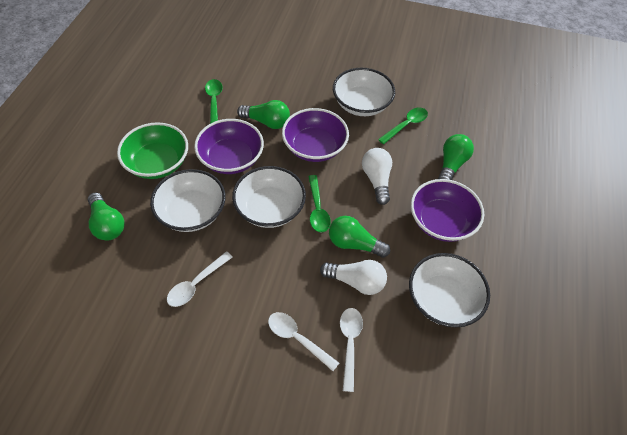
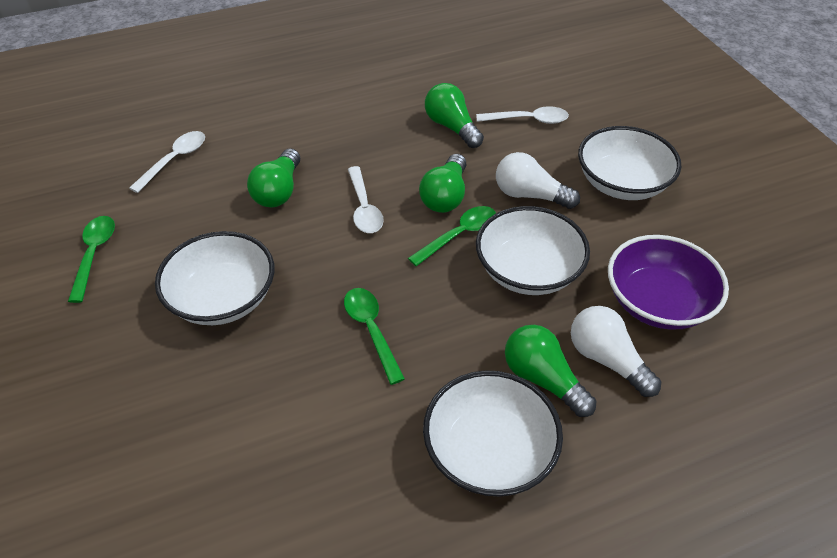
green bowl: [117,122,188,179] = 1 -> none = 0
purple bowl: [194,119,264,174] [282,108,349,162] [411,179,484,242] = 3 -> [608,235,729,330] = 1

